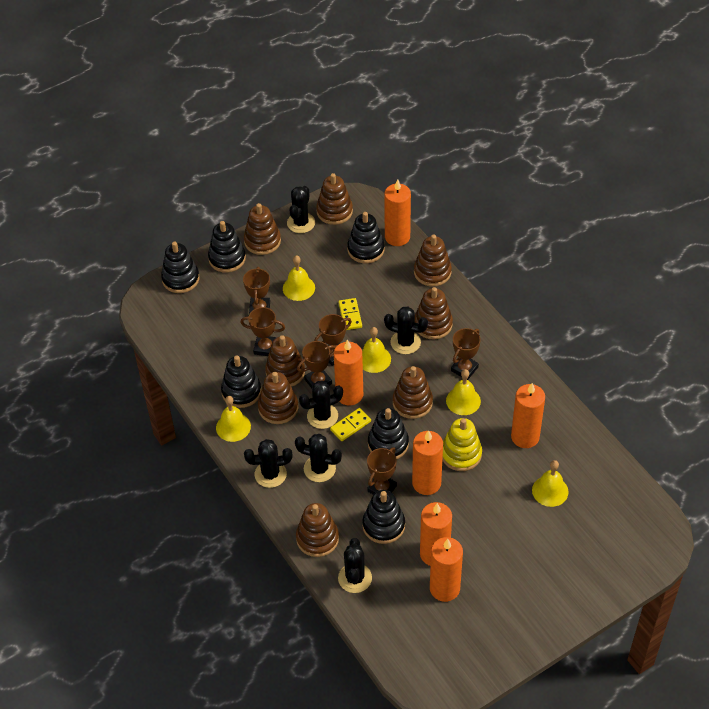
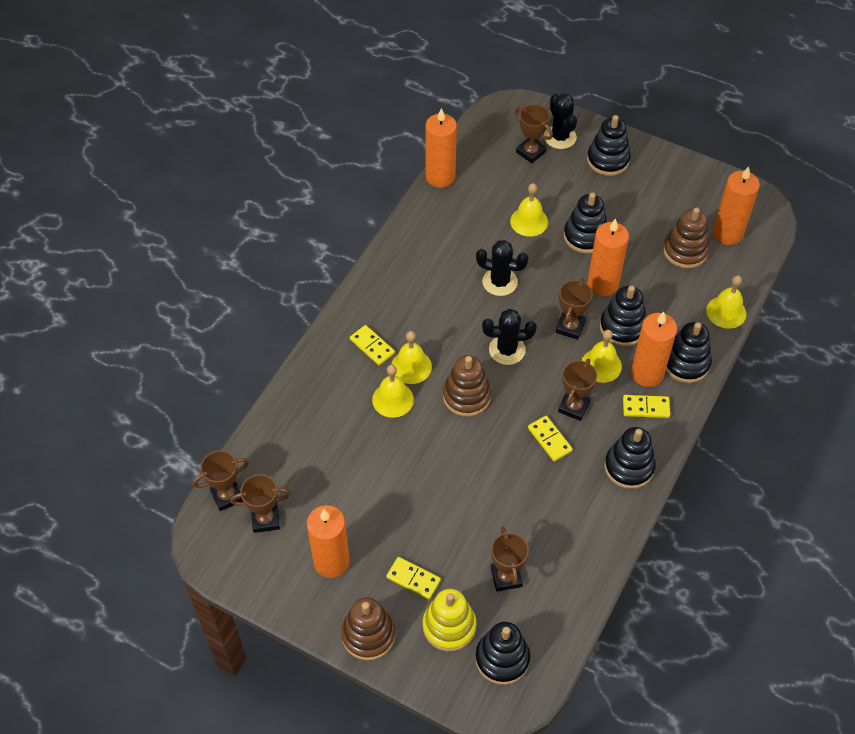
black cactus: [244,439,293,488] [287,186,315,233] [295,434,342,482] [299,381,343,429] [338,538,372,593] [384,306,428,354] = 6 -> [476,240,528,296] [482,309,537,365] [544,94,577,149] = 3
brown stacking toy: [244,203,281,255] [258,372,298,424] [265,335,305,387] [296,503,339,557] [316,173,353,225] [393,366,433,419] [414,235,452,287] [415,287,453,340] = 8 -> [341,597,396,661] [443,355,491,417] [663,207,710,269] = 3
orange candle: [334,339,363,405] [384,179,411,246] [412,430,443,495] [420,502,452,566] [430,537,463,602] [511,383,545,448] = 6 -> [307,505,350,578] [425,108,457,188] [587,219,629,296] [631,312,677,387] [713,166,760,245] = 5
yellow domino: [330,408,371,441] [339,298,362,330] = 2 -> [350,325,395,366] [386,557,441,599] [528,416,573,461] [623,395,670,418] = 4

